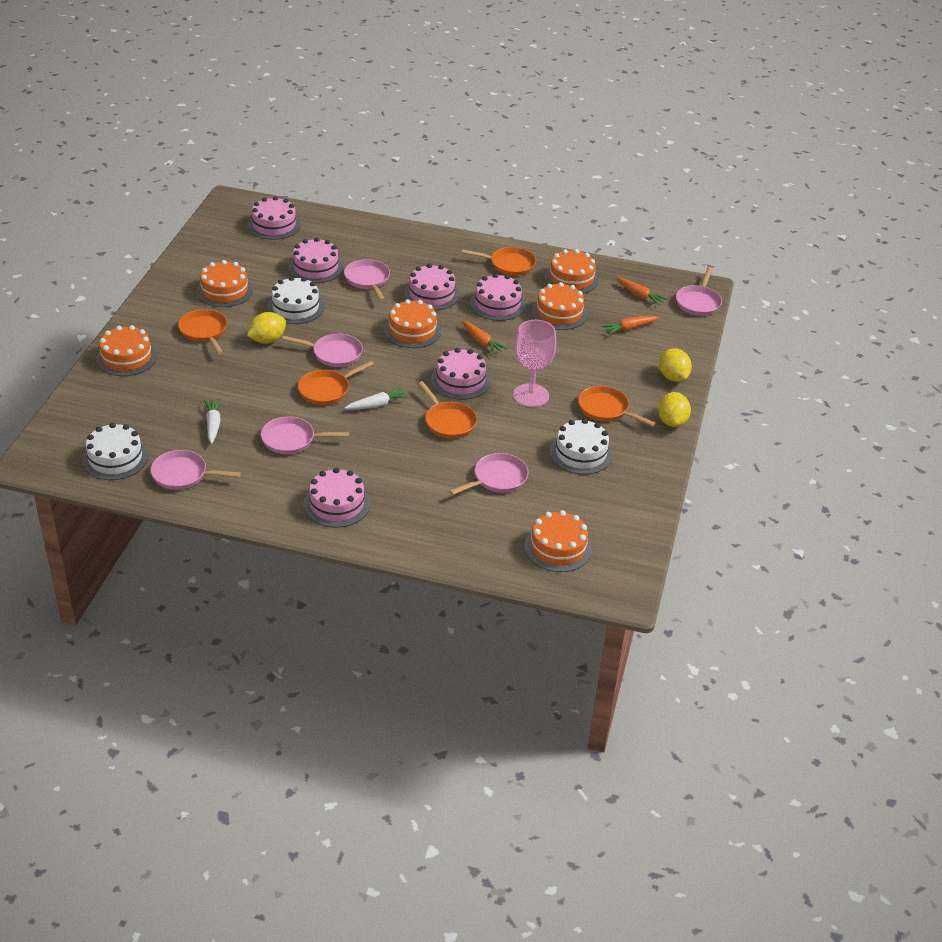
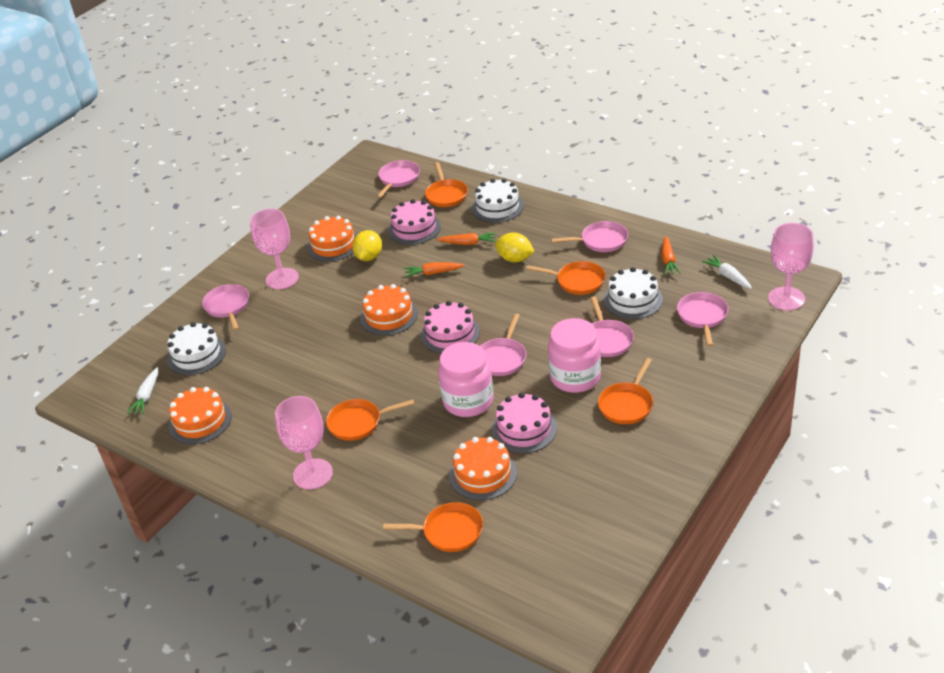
orange cake: [96,325,157,376] [197,260,253,307] [384,299,441,348] [525,510,592,572] [532,282,587,330] [545,249,599,294] = 6 -> [169,387,232,444] [307,216,357,262] [360,284,418,335] [449,437,517,500] = 4
pink cake: [248,196,301,240] [289,237,343,283] [304,468,370,528] [404,264,460,311] [431,348,491,400] [470,273,526,321] = 6 -> [388,199,441,245] [421,301,480,354] [491,392,557,453] = 3
pink goblet: [513,320,556,407] = 1 -> [250,209,299,289] [275,396,333,490] [768,223,814,310] = 3
pink jar: none = 0 -> [438,342,494,417] [548,318,601,393] = 2
yellow lemon: [247,312,286,344] [658,392,691,427] [659,348,692,382] = 3 -> [352,230,382,261] [495,232,534,262] = 2

